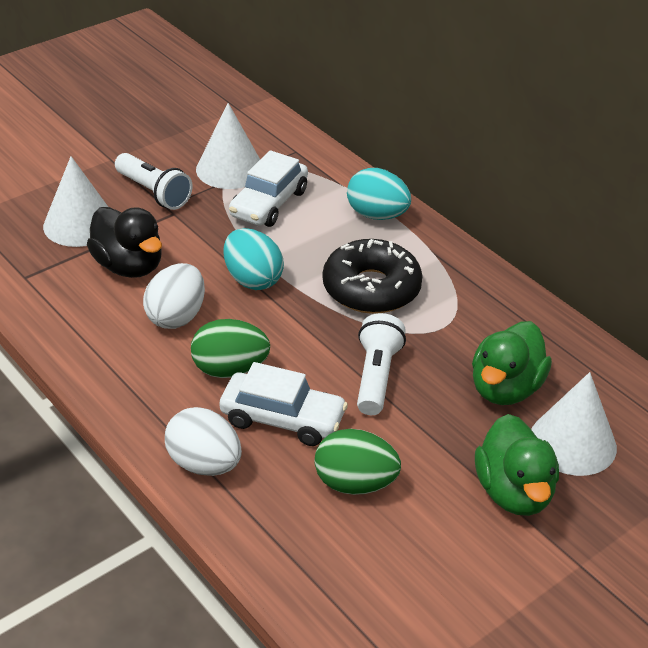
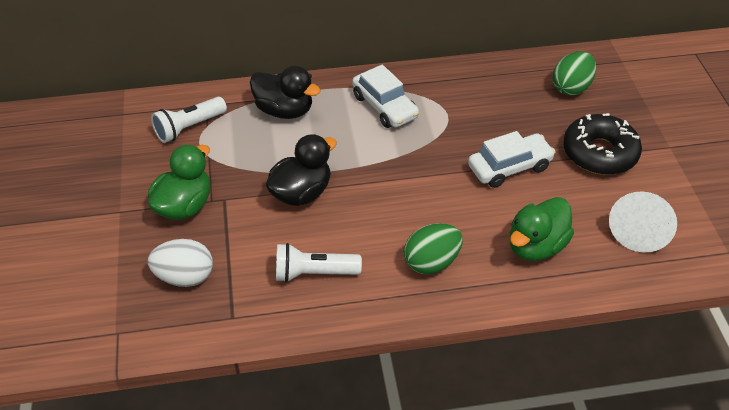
black duck: [87,207,162,278] = 1 -> [250,66,321,119] [266,134,337,206] = 2
turquoise egg: [224,228,284,290] [347,168,411,220] = 2 -> none = 0
white cone: [43,156,108,247] [196,103,260,189] [531,372,617,476] = 3 -> [609,191,677,253] = 1
white egg: [143,263,205,329] [165,407,242,476] = 2 -> [148,239,213,287] = 1

